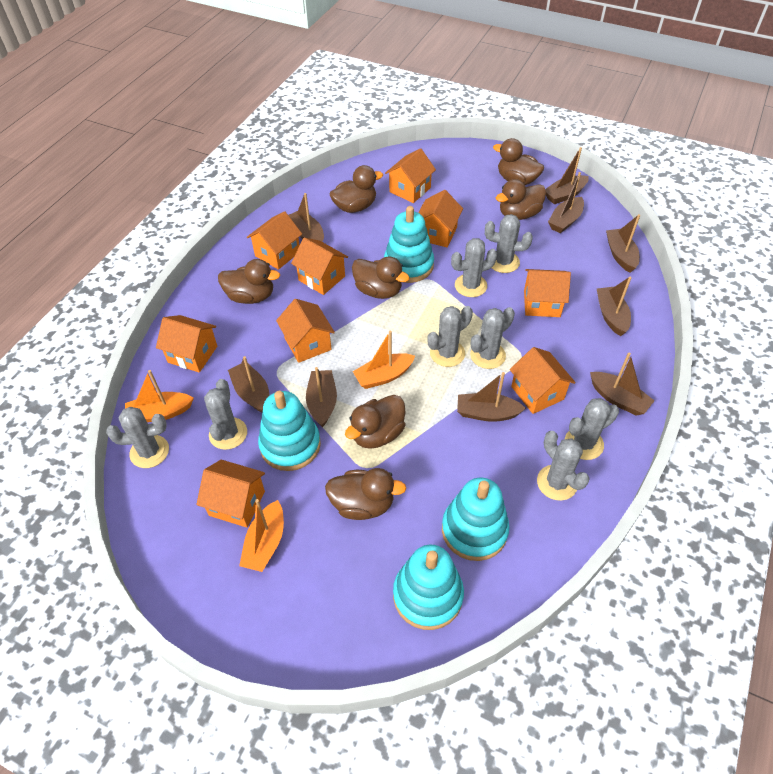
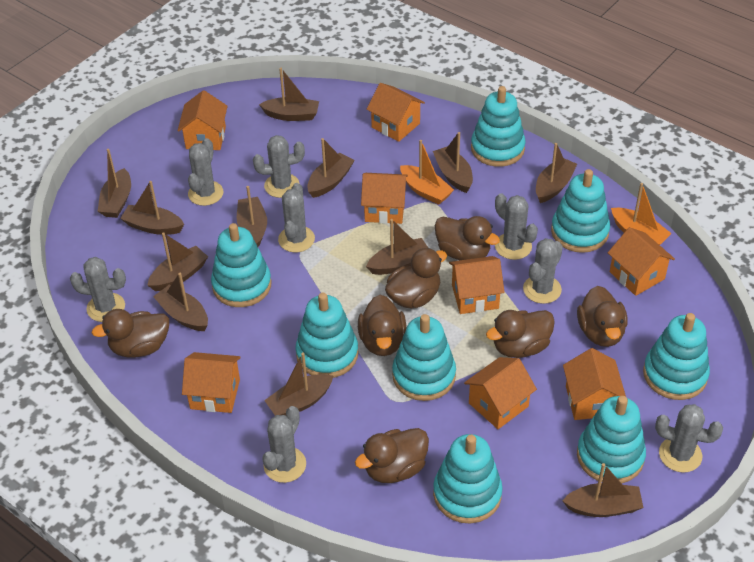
brown boat: [228,356,270,412] [288,193,324,242] [306,367,337,427] [457,372,526,422] [545,147,589,204] [548,172,584,233] [590,352,654,416] [597,277,632,336] [606,214,640,273] = 9 -> [98,149,131,218] [120,181,184,235] [148,233,208,291] [153,273,208,331] [237,186,267,247] [259,68,319,121] [264,352,333,416] [307,138,355,198] [366,219,428,275] [433,132,473,193] [536,143,577,203] [562,463,643,517] = 12
orange boat: [125,370,194,422] [239,499,284,572] [353,331,415,389] = 3 -> [400,140,454,205] [611,183,672,245] = 2
orange house: [156,315,217,373] [196,460,265,528] [247,211,302,270] [276,299,335,363] [291,238,348,295] [385,148,436,203] [418,190,463,247] [510,347,576,414] [524,269,571,317] = 9 -> [177,90,228,150] [182,352,241,413] [361,173,408,224] [367,83,425,142] [449,256,505,314] [464,357,537,429] [563,348,626,420] [608,227,675,296] = 8
turquoise stacking toy: [258,391,321,471] [384,206,434,283] [393,545,464,630] [442,477,510,561] = 4 -> [211,223,271,307] [295,293,359,378] [392,314,456,401] [433,434,503,524] [471,86,526,167] [551,169,610,253] [577,396,646,483] [643,313,710,400] = 8

